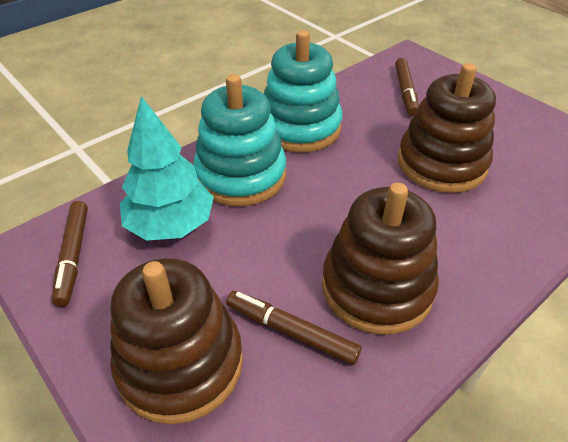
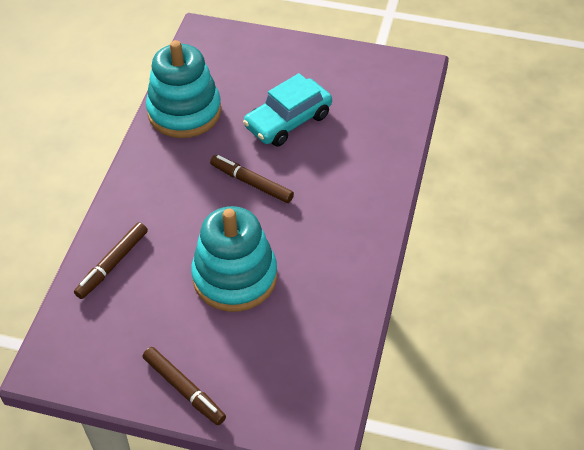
brown stacking toy: [110,258,243,424] [322,183,439,335] [398,63,496,193] = 3 -> none = 0
turquoise car: none = 0 -> [243,73,332,146] = 1
turquoise tree: [120,96,214,241] = 1 -> none = 0

